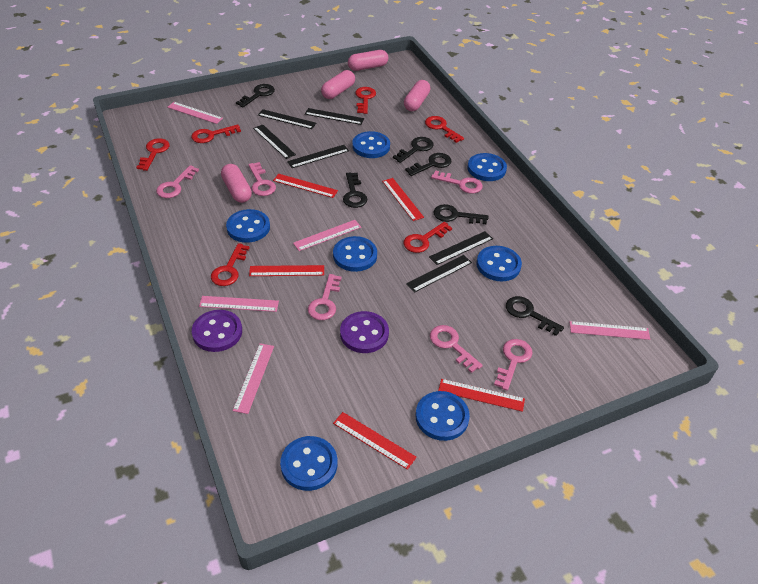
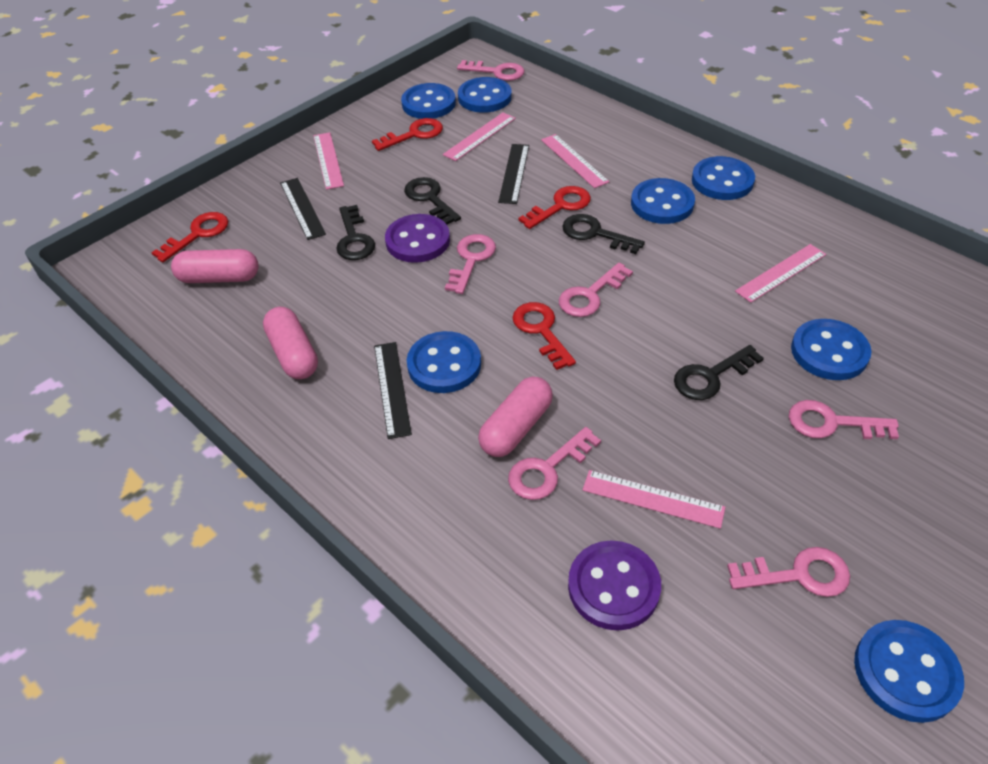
black key: [236,84,275,107] [343,173,368,208] [393,137,434,163] [405,153,451,176] [433,204,488,224] [506,296,564,336] = 6 -> [336,205,375,260] [404,177,461,224] [562,214,645,254] [674,345,764,400] = 4
black ruler: [253,124,296,159] [258,109,316,129] [287,145,349,168] [305,108,364,125] [406,255,472,293] [429,231,493,265] = 6 -> [280,178,326,240] [374,342,412,439] [498,144,529,204] = 3
pink capsule: [221,164,252,203] [321,70,355,99] [348,50,388,71] [404,80,430,111] = 4 -> [171,249,259,283] [263,307,318,379] [478,377,553,457] = 3
red key: [136,138,170,171] [191,125,241,143] [211,243,250,286] [355,87,376,114] [403,222,452,253] [425,116,464,143] = 6 -> [151,212,228,262] [372,118,443,151] [513,302,576,370] [519,186,591,229] = 4
red ruler: [249,265,324,276] [273,174,338,198] [333,412,417,470] [382,178,424,221] [438,379,525,412] = 5 -> none = 0

